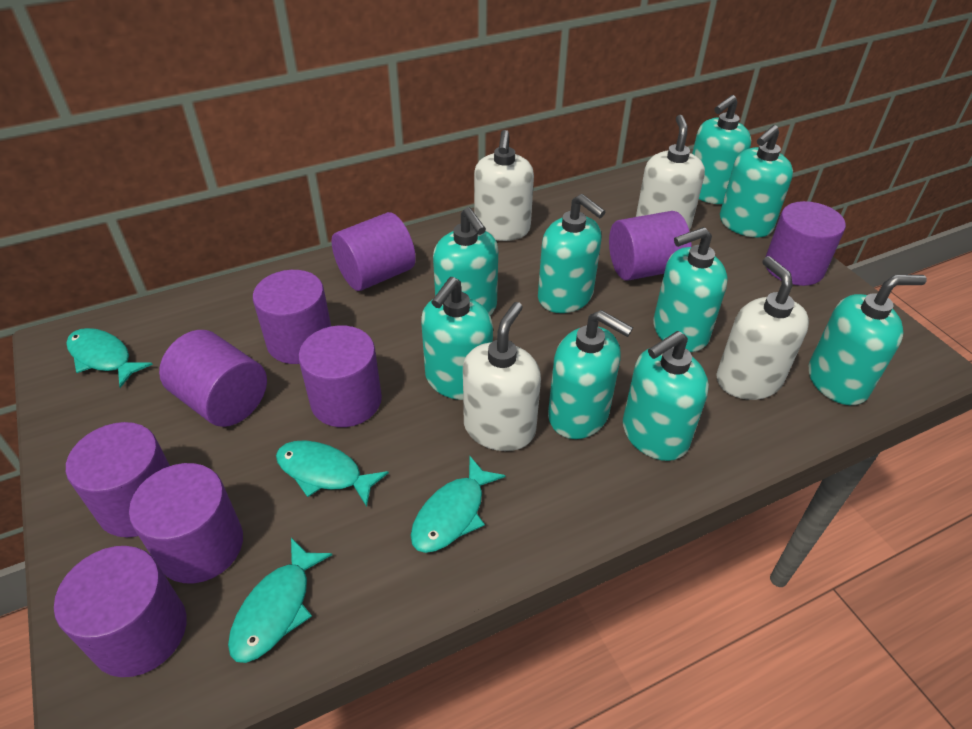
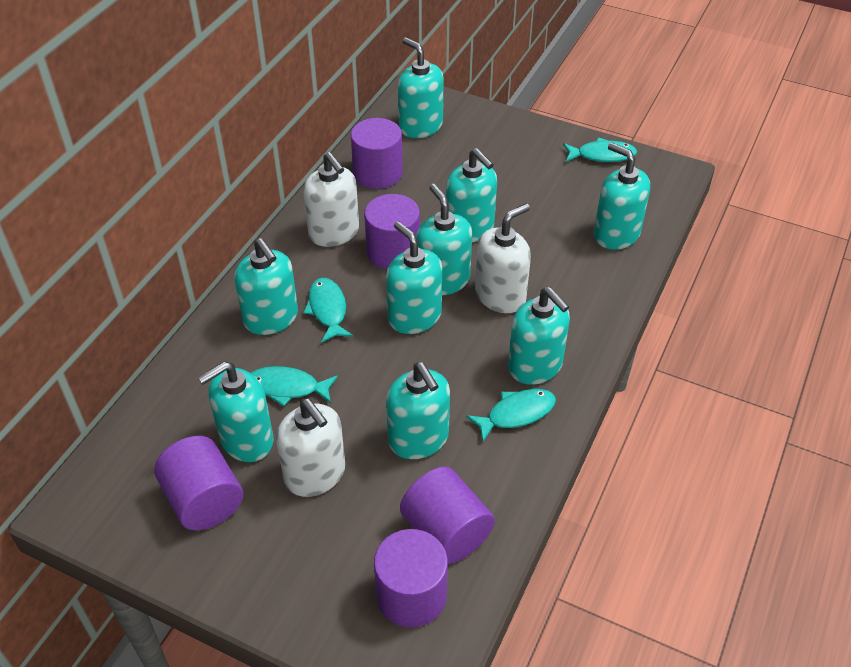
purple cylinder: [54,546,187,677] [66,422,170,537] [129,463,243,583] [159,330,267,427] [253,270,331,364] [298,325,382,427] [331,212,416,291] [609,211,691,281] [766,201,846,286] = 9 -> [154,436,243,530] [351,118,403,189] [364,194,420,270] [374,529,448,627] [400,467,495,564] = 5
white soap dispenser: [463,302,541,451] [474,130,534,241] [636,115,705,230] [716,256,809,400] = 4 -> [276,399,345,497] [303,152,359,247] [475,203,531,313] = 3

